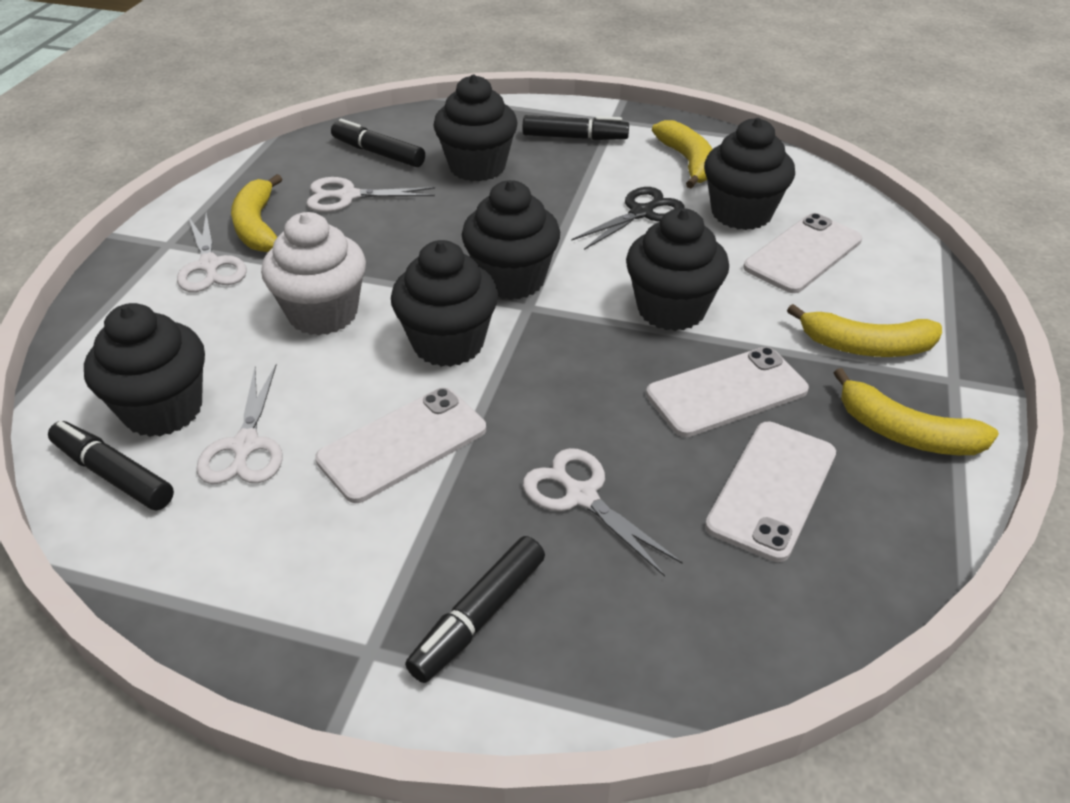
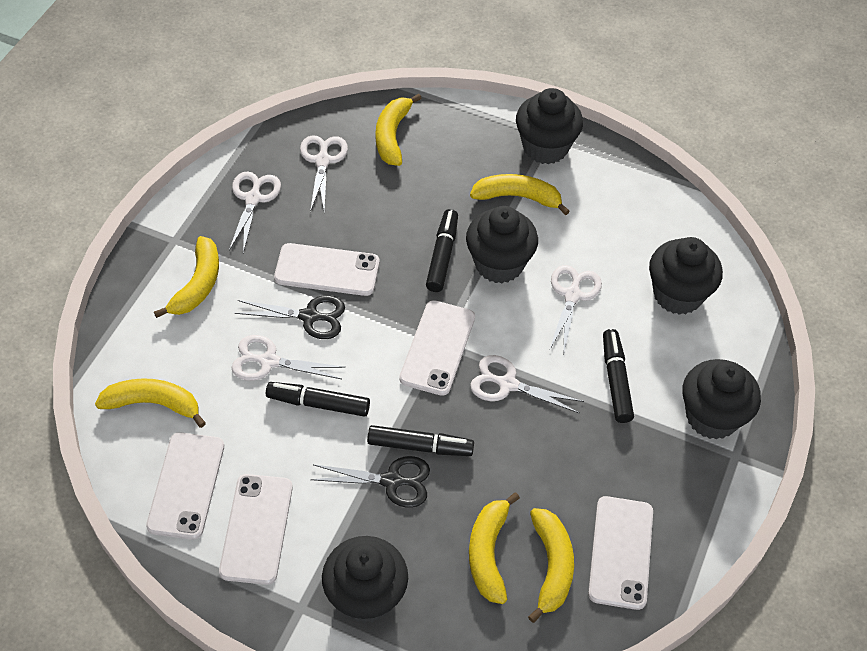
black cupcake: [84,303,205,437] [391,240,498,367] [433,75,517,181] [462,180,560,300] [626,208,729,331] [704,118,795,230] = 6 -> [322,536,408,623] [466,206,538,283] [516,88,583,164] [649,237,723,315] [682,359,761,440] = 5
black scissors: [571,187,684,250] = 1 -> [235,295,345,339] [310,456,430,508] = 2
white cupcake: [261,212,366,335] = 1 -> none = 0
white phone: [315,388,486,503] [646,347,809,437] [705,422,836,562] [744,213,862,293] = 4 -> [146,432,224,540] [219,474,293,585] [274,243,380,296] [399,300,475,396] [588,496,653,610] = 5
white scissors: [177,212,247,292] [196,364,282,484] [306,177,435,212] [523,448,683,577] = 4 -> [229,171,281,253] [231,335,346,381] [300,135,348,212] [470,355,584,414] [549,265,602,352] = 5
yellow banana: [231,174,282,252] [652,120,713,188] [787,304,942,357] [834,368,999,455] = 4 -> [95,378,206,428] [154,236,219,318] [375,94,422,166] [469,492,520,604] [470,174,570,216] [528,508,574,623] = 6

